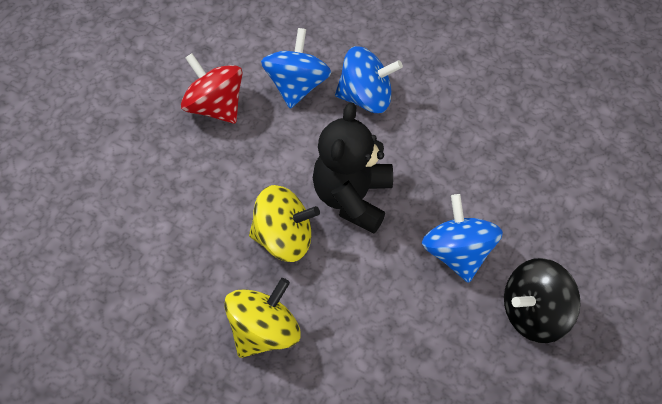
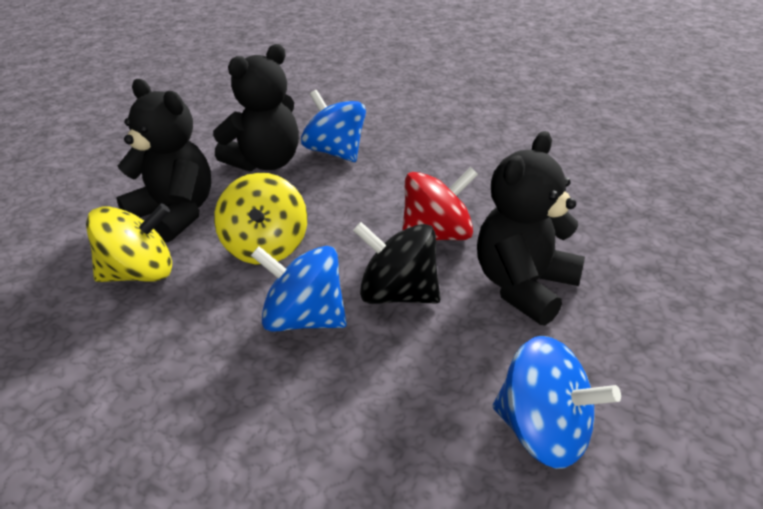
black teddy bear: [313,102,393,234] = 1 -> [116,79,211,243] [213,44,299,172] [477,131,585,325] = 3

